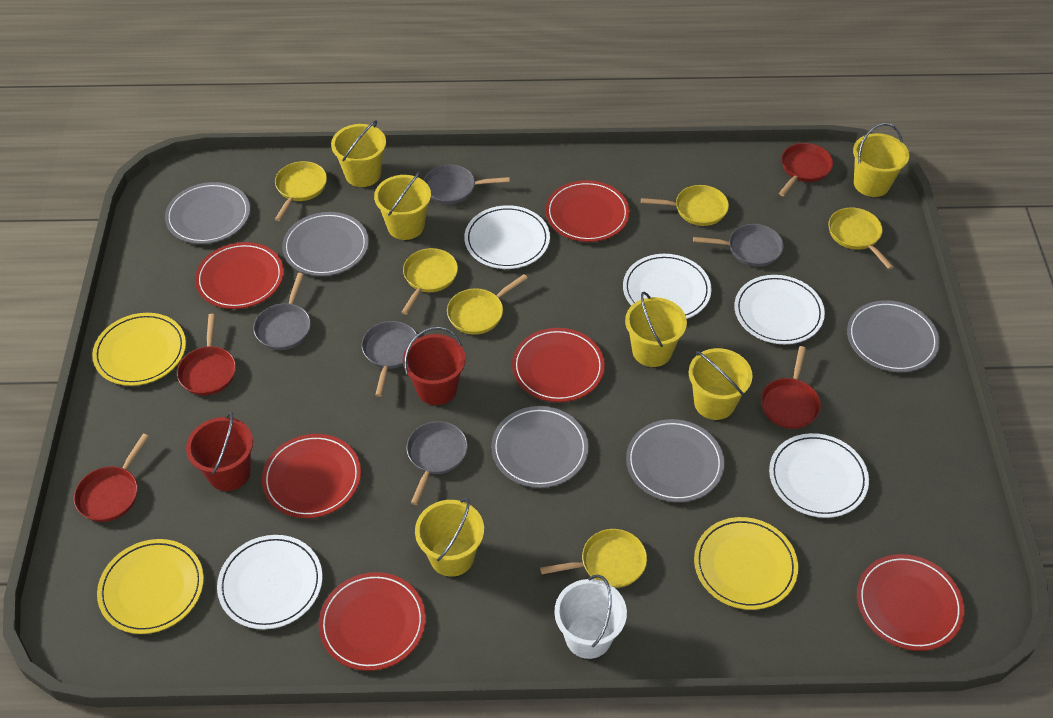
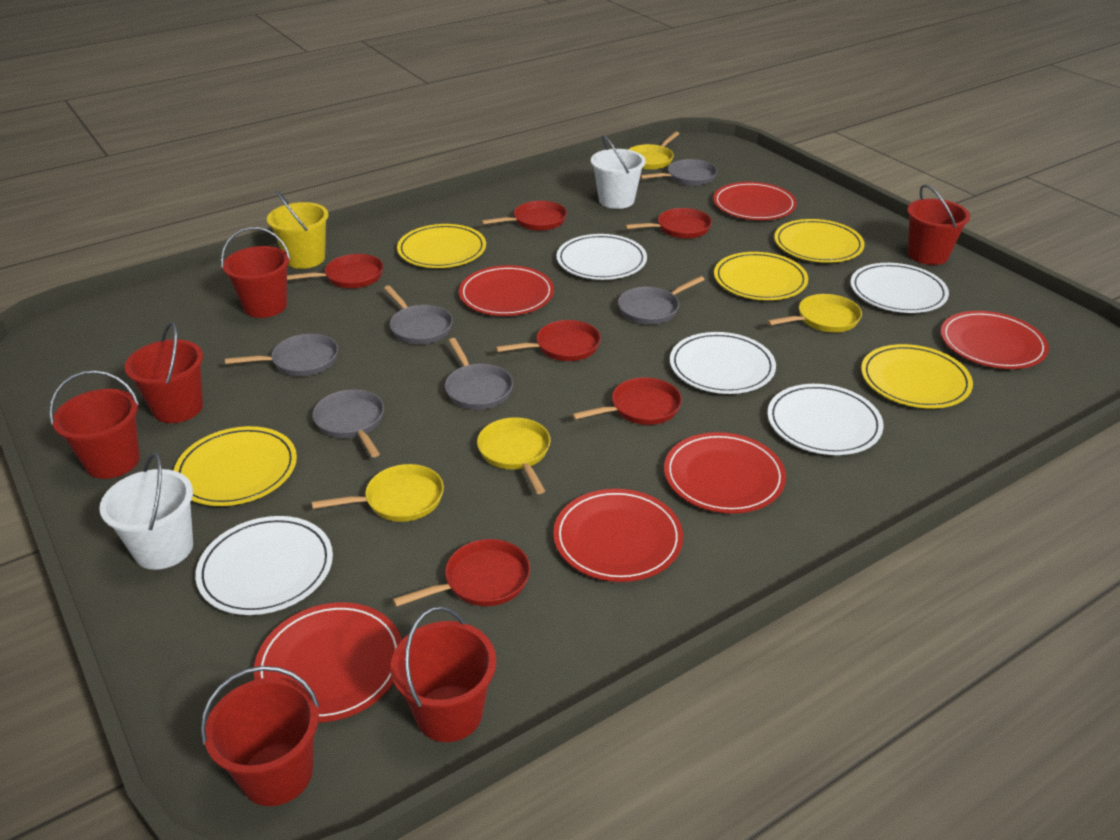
grey pan: [253,273,311,350] [362,321,419,397] [406,421,468,505] [424,164,510,204] [693,224,784,267] = 5 -> [225,334,338,376] [312,389,384,457] [384,285,453,344] [445,338,513,410] [618,276,705,325] [640,159,717,186] = 6
grey plate: [165,182,250,244] [282,212,369,276] [491,406,588,488] [626,419,724,502] [847,300,940,372] = 5 -> none = 0
red bucket: [186,412,253,491] [403,327,466,405] = 2 -> [49,370,140,479] [125,322,203,423] [201,666,320,806] [221,227,291,318] [391,606,496,742] [907,184,970,265] = 6
red pan: [74,434,149,522] [177,314,236,395] [761,346,821,429] [779,143,833,196] = 4 -> [287,254,383,288] [392,539,530,607] [481,201,567,231] [496,320,601,361] [572,377,682,425] [625,208,712,239] = 6
white bucket: [554,575,627,659] = 1 -> [99,453,193,570] [591,135,646,209] = 2
yellow bucket: [331,120,386,187] [374,171,431,240] [415,498,484,577] [625,292,687,367] [689,348,752,420] [853,123,909,197] = 6 -> [267,190,328,269] = 1
yellow pan: [275,161,327,221] [402,248,458,315] [447,274,528,335] [540,529,647,588] [641,185,729,226] [828,208,894,269] = 6 -> [312,464,444,522] [477,417,551,494] [628,131,680,170] [767,294,862,332] = 4
yellow plate: [92,313,186,386] [97,539,204,634] [694,517,798,610] = 3 -> [174,426,297,506] [397,224,486,268] [714,252,808,300] [774,219,865,263] [861,344,973,408] = 5

